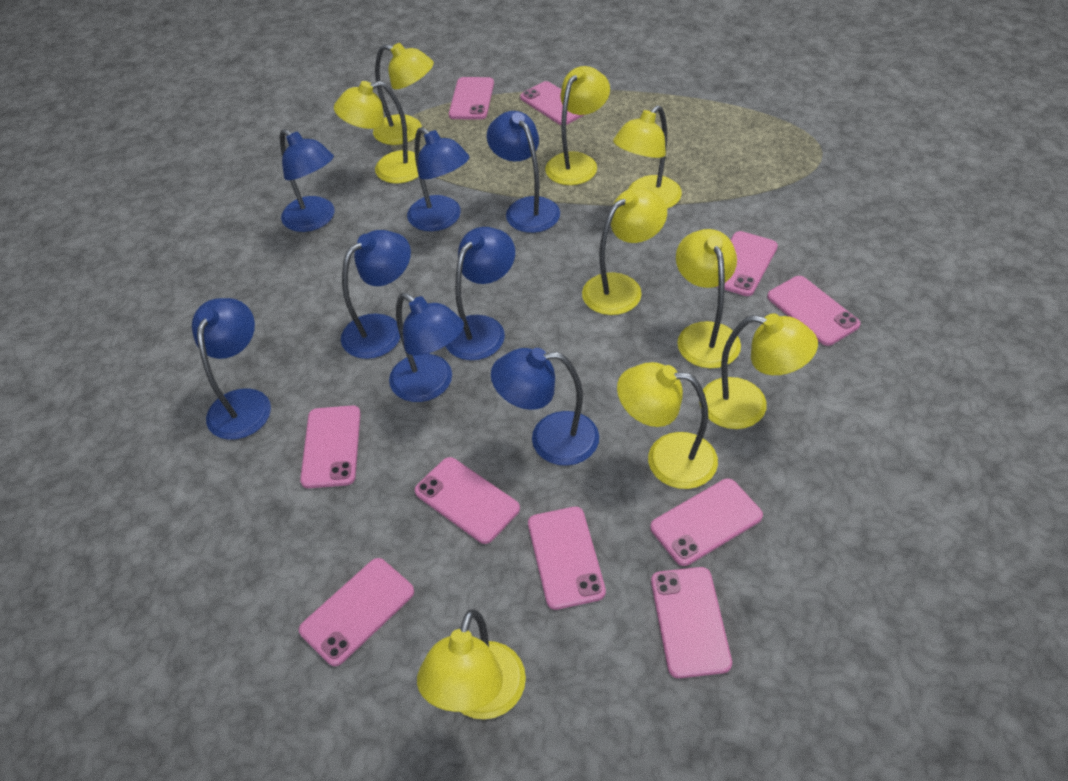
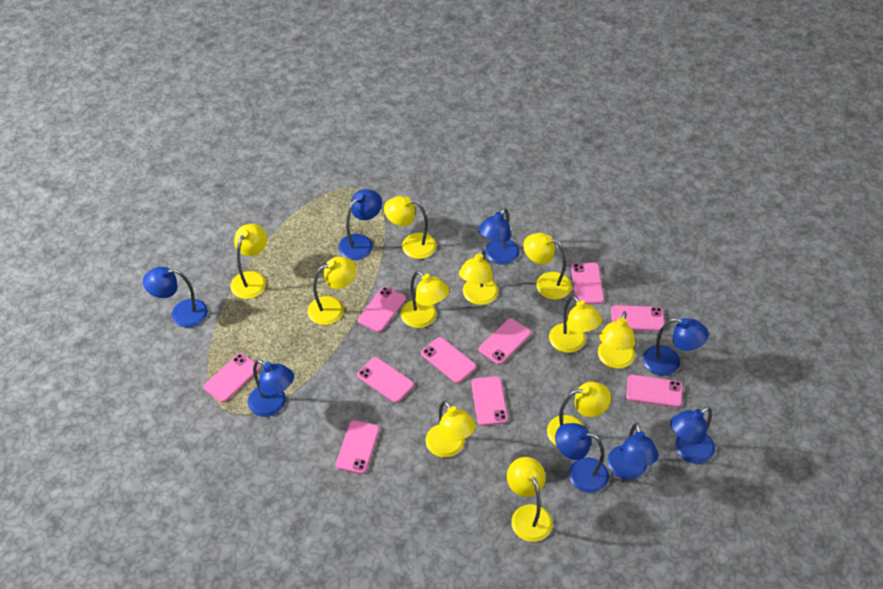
yellow lamp: [334,81,419,183] [373,43,434,145] [417,609,526,720] [545,66,610,185] [582,188,667,315] [613,106,682,209] [617,362,718,489] [676,229,741,368] [699,313,818,429] = 9 -> [230,224,267,299] [308,257,356,325] [384,196,436,259] [400,271,449,328] [425,400,476,458] [459,248,498,305] [507,457,553,542] [523,233,572,299] [547,382,611,446] [549,295,602,353] [598,311,635,369] = 11

